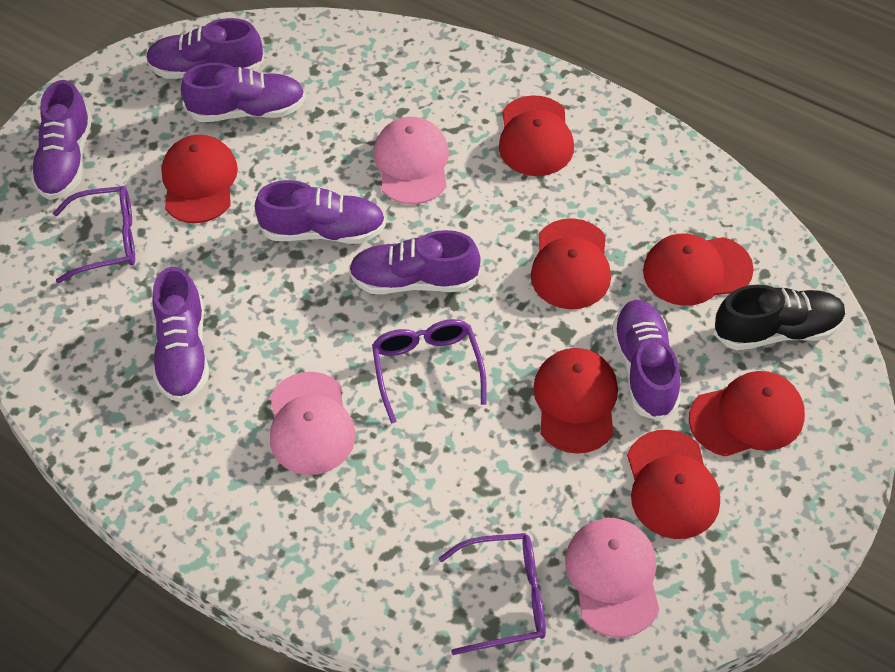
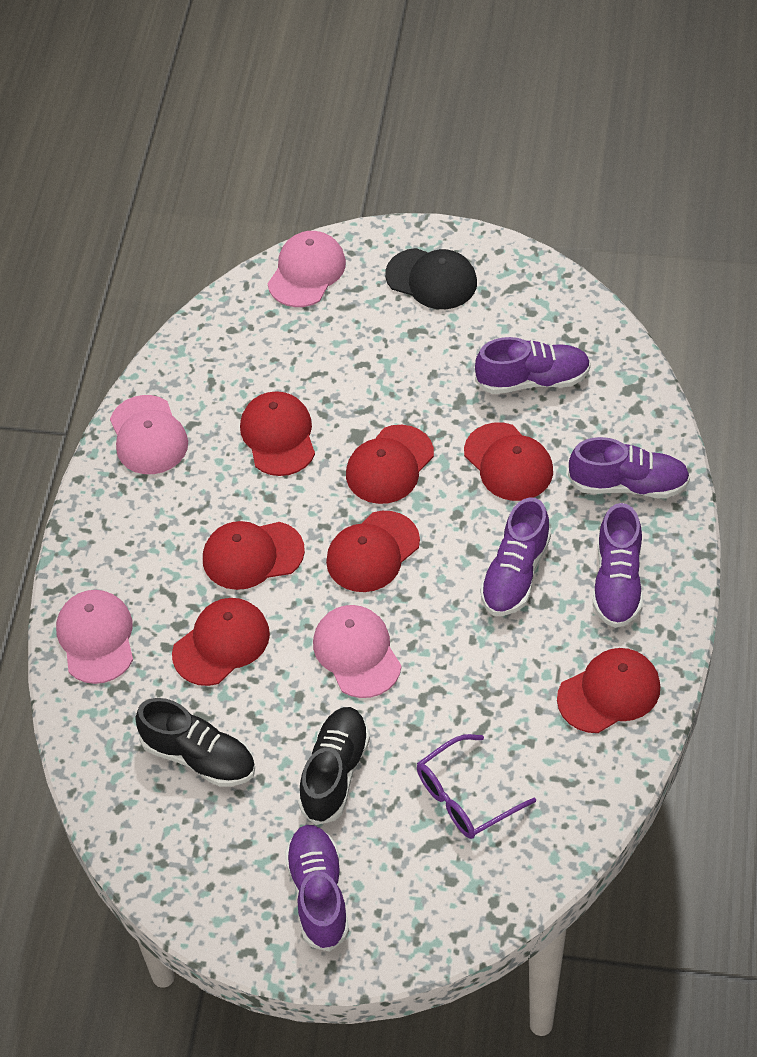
black cap: none = 0 -> [385,248,477,309] = 1
black shoe: [713,285,846,350] = 1 -> [135,698,255,787] [298,707,370,825] = 2
pink cap: [270,372,355,475] [374,117,449,204] [565,518,659,637] = 3 -> [56,590,133,684] [110,395,188,474] [268,231,346,307] [313,605,402,698] = 4
purple glasses: [53,186,135,283] [372,319,487,424] [439,533,546,655] = 3 -> [417,734,536,839] = 1
purple shoe: [31,80,92,200] [146,18,265,79] [152,267,209,402] [181,63,306,122] [255,180,386,244] [349,230,481,294] [612,300,681,421] = 7 -> [284,825,349,952] [475,337,591,394] [480,497,551,616] [568,437,690,498] [593,503,643,628] = 5

